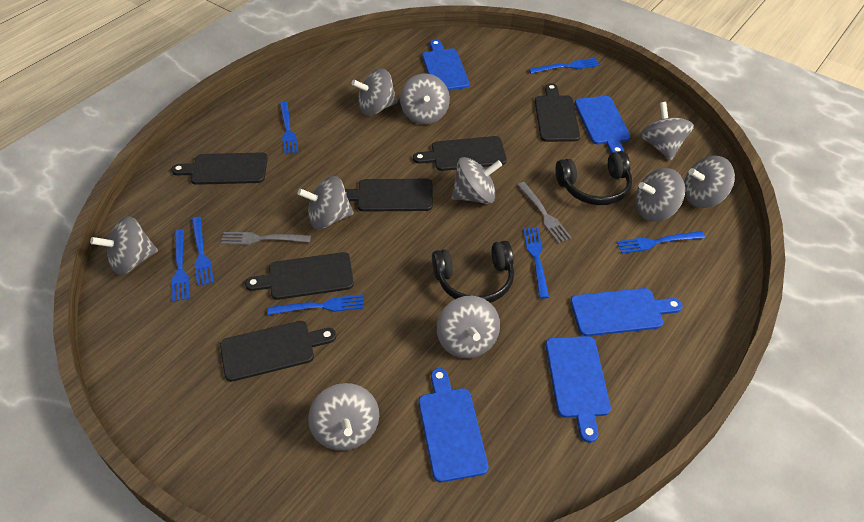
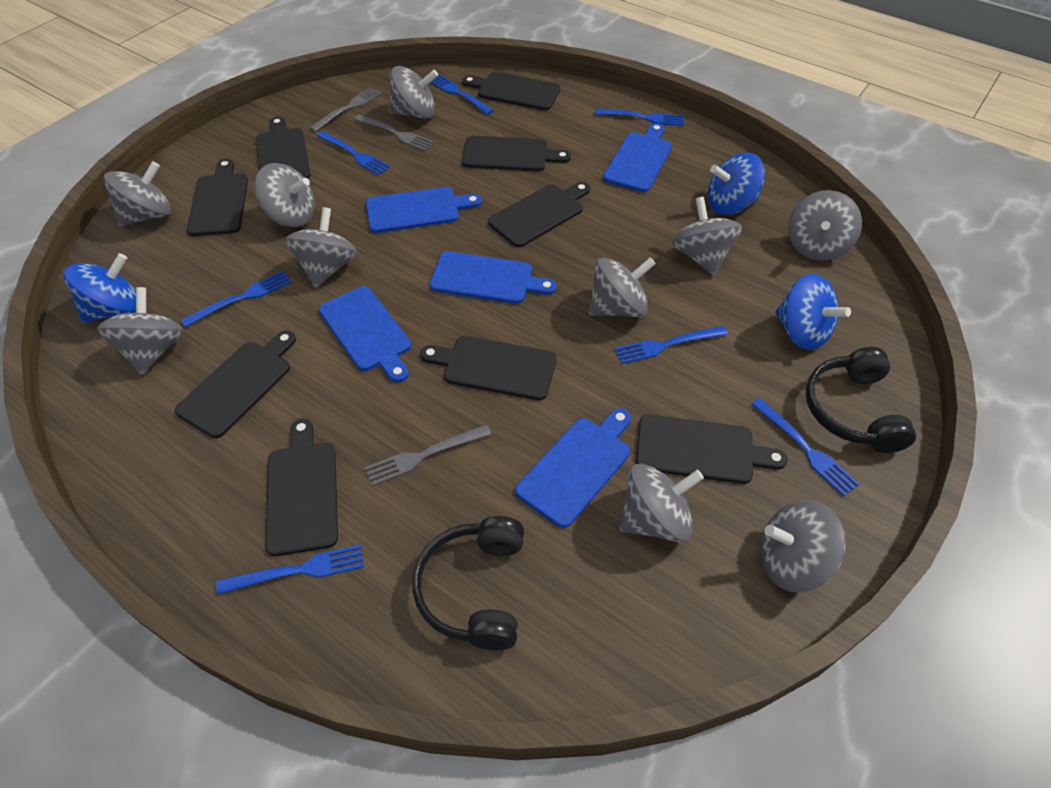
black cutting board: [171,152,268,185] [220,321,336,382] [245,252,354,300] [345,179,433,212] [413,136,507,171] [535,83,580,142] = 6 -> [175,330,296,438] [187,159,248,236] [256,117,311,179] [266,419,338,556] [420,336,557,400] [462,72,561,110] [462,136,571,172] [488,182,590,247] [636,414,788,484] = 9
blue spinning top: none = 0 -> [64,253,136,323] [708,152,765,215] [775,274,851,350] = 3
grey fork: [221,232,311,245] [517,182,572,243] = 2 -> [309,87,382,132] [354,115,435,151] [365,424,492,486] = 3

